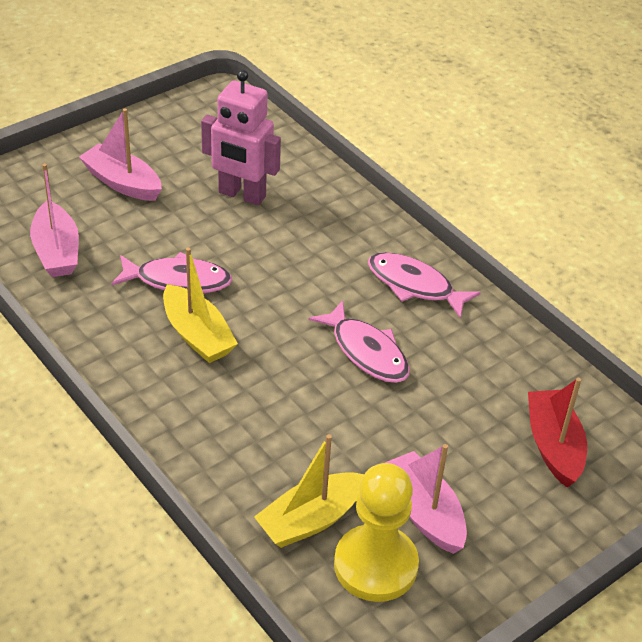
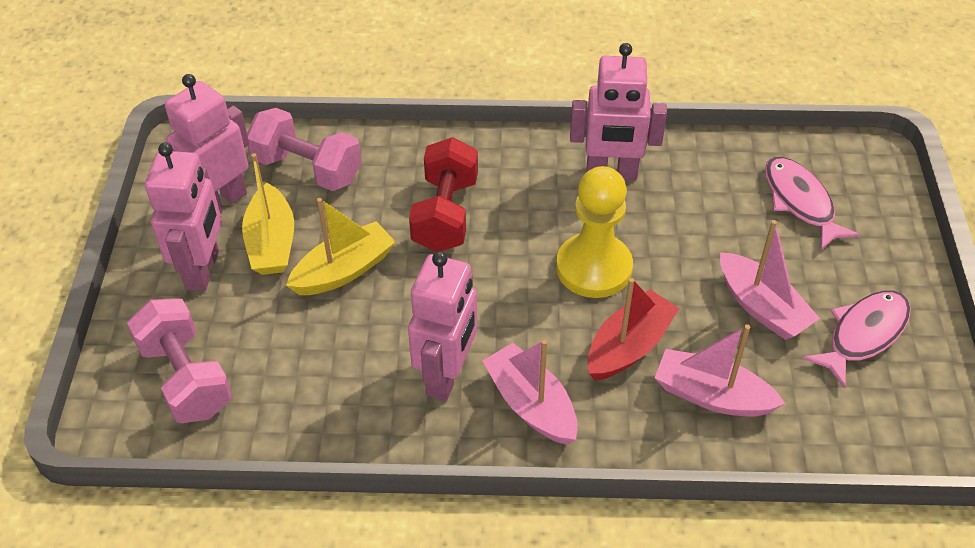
pink dumbbell: none = 0 -> [127,298,232,423] [247,108,362,191] = 2
pink fish: [111,252,232,293] [309,300,410,383] [368,252,481,319] = 3 -> [765,157,860,250] [803,291,911,389] = 2
pink robot: [201,70,281,205] = 1 -> [145,143,222,291] [165,74,249,213] [408,251,477,401] [570,43,667,180] = 4
red dumbbell: none = 0 -> [409,137,478,252] = 1

